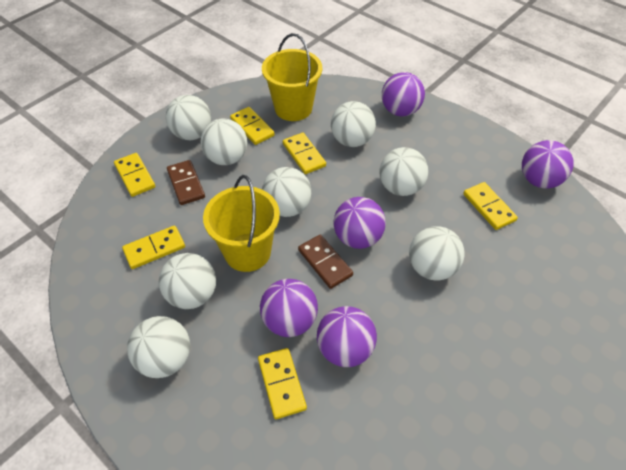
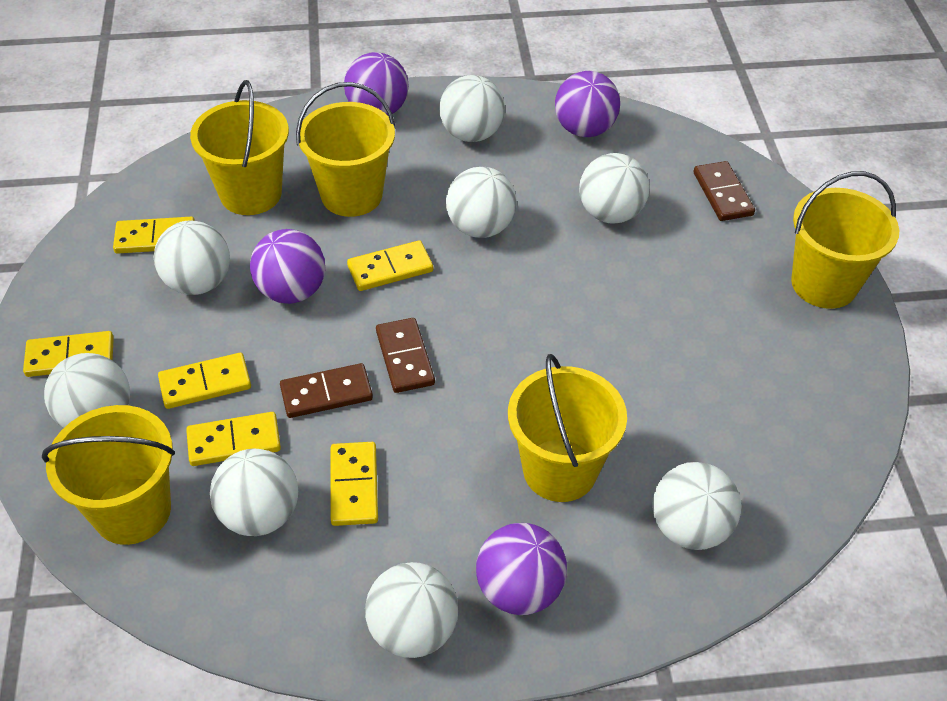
brown domino: [167,160,205,205] [298,235,353,289] = 2 -> [280,363,373,418] [376,318,435,393] [694,161,755,221] = 3
purple ball: [260,279,318,337] [317,306,377,367] [334,197,386,249] [382,72,425,116] [522,140,574,188] = 5 -> [250,229,325,304] [344,52,409,116] [476,523,567,615] [555,71,620,137] = 4
yellow bucket: [203,175,280,272] [262,33,322,121] = 2 -> [42,405,175,545] [190,80,289,215] [296,82,395,217] [508,354,627,502] [791,171,899,309] = 5

